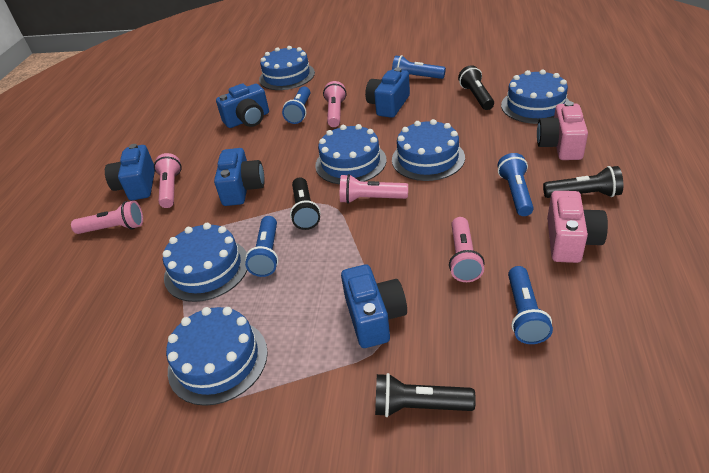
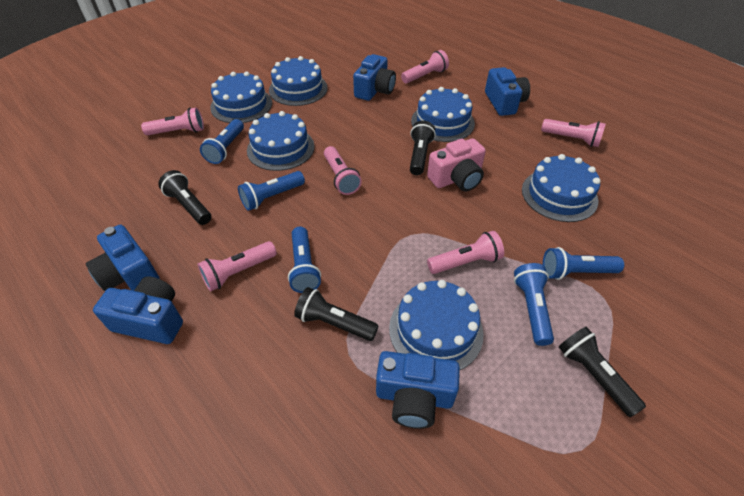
pink camera: [537,101,588,160] [547,191,608,263] = 2 -> [427,138,486,191] = 1
pink flashlight: [71,201,143,234] [154,153,182,208] [323,81,346,127] [340,174,408,204] [449,217,485,282] = 5 -> [141,107,204,135] [198,241,277,291] [324,146,362,195] [401,50,449,84] [427,231,504,274] [541,119,606,147] = 6

